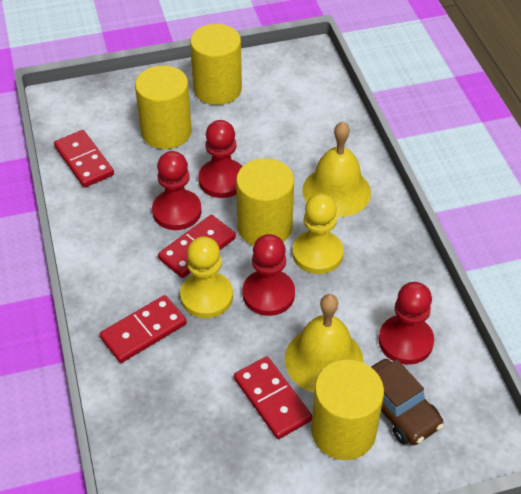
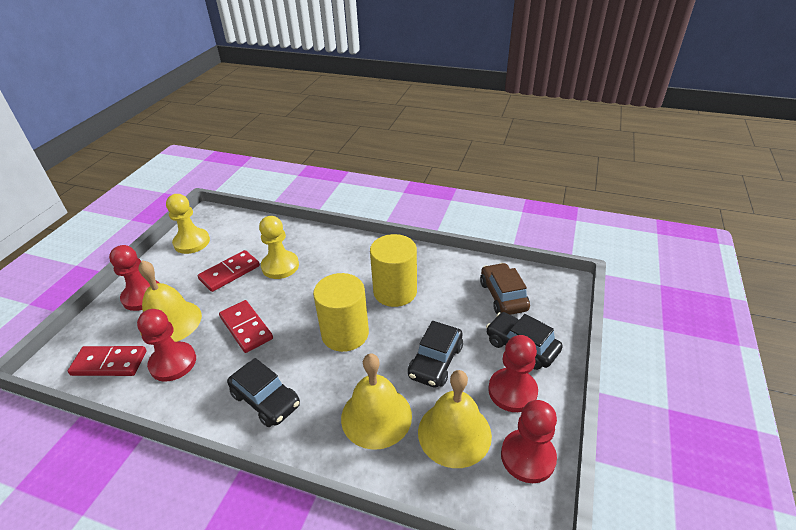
black car: none = 0 -> [227,358,300,427] [408,321,463,388] [486,312,563,370] = 3
red domino: [54,130,114,188] [100,295,187,363] [158,215,236,278] [234,356,312,439] = 4 -> [68,346,147,376] [198,250,260,292] [219,300,273,353] = 3
yellow bell: [285,294,364,393] [302,122,371,217] = 2 -> [138,260,202,342] [341,353,412,450] [418,370,492,468] = 3
yellow cylinder: [135,65,192,149] [190,24,242,105] [236,158,294,246] [311,359,384,460] = 4 -> [313,273,369,352] [370,234,417,307] = 2

